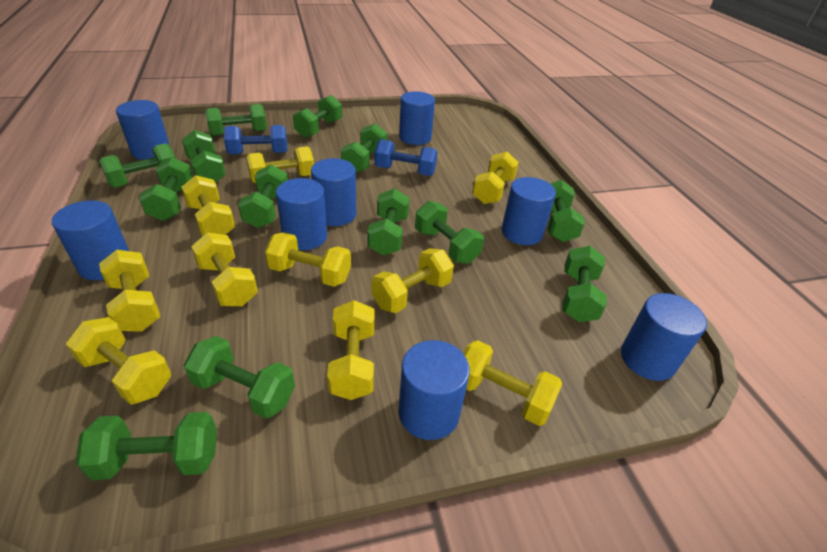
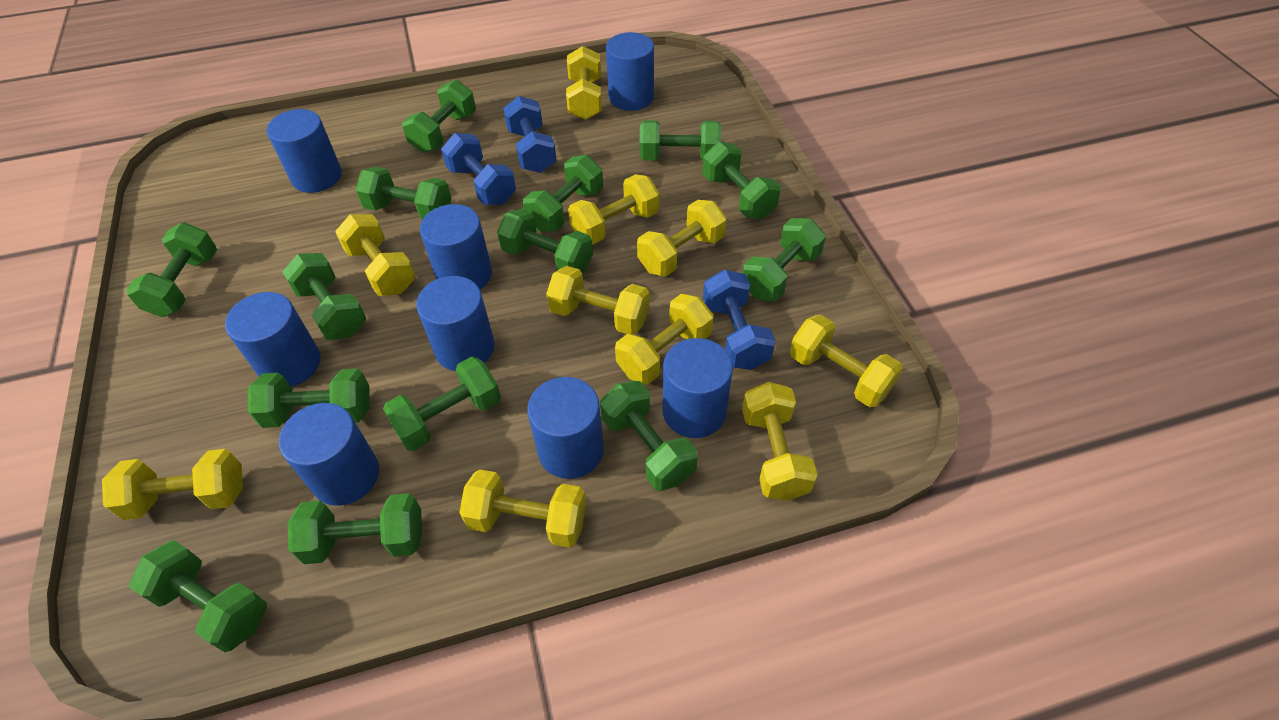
blue dumbbell: [224,125,288,154] [375,139,438,176] = 2 -> [441,133,516,205] [503,96,557,173] [703,270,776,370] = 3
green dumbbell: [75,412,217,480] [99,143,176,188] [139,157,193,221] [182,130,226,183] [184,336,295,419] [205,104,267,136] [238,165,288,228] [293,95,342,138] [341,123,387,173] [368,188,409,255] [415,201,484,264] [548,180,585,242] [562,246,607,322] = 13 -> [126,223,217,317] [129,540,267,652] [248,369,370,428] [282,253,366,340] [288,493,422,564] [355,167,452,220] [383,356,501,451] [402,80,476,153] [497,209,593,273] [523,155,603,232] [600,381,698,491] [640,120,721,161] [702,142,781,219] [743,218,826,301] = 14

